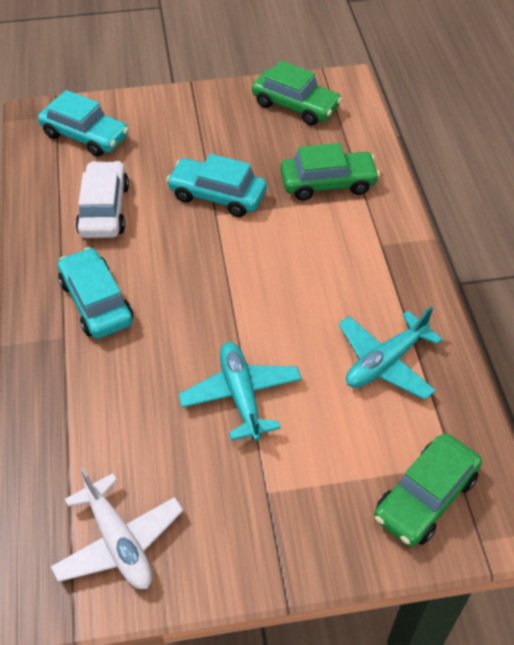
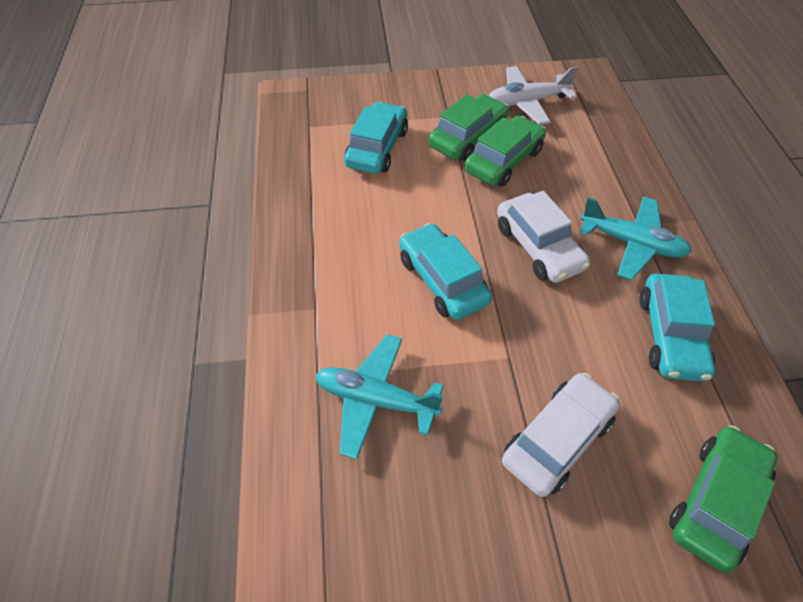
white car: [76,161,129,238] = 1 -> [497,191,590,283] [502,373,620,497] = 2

